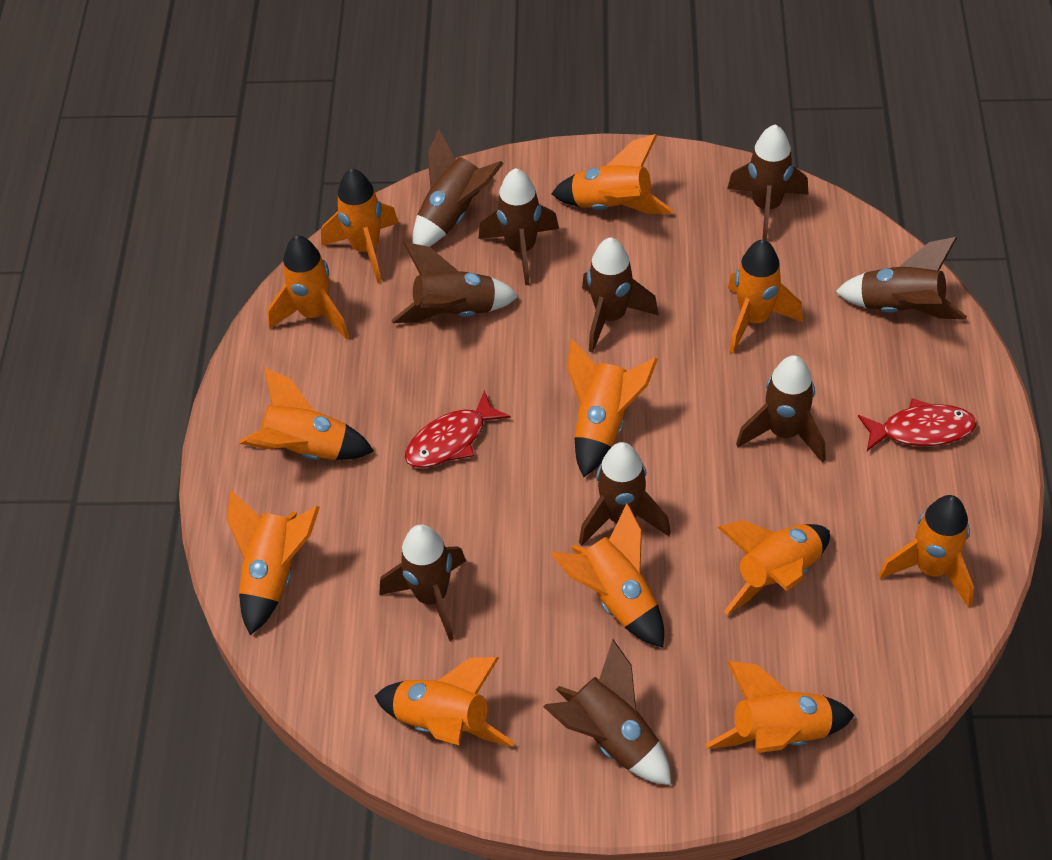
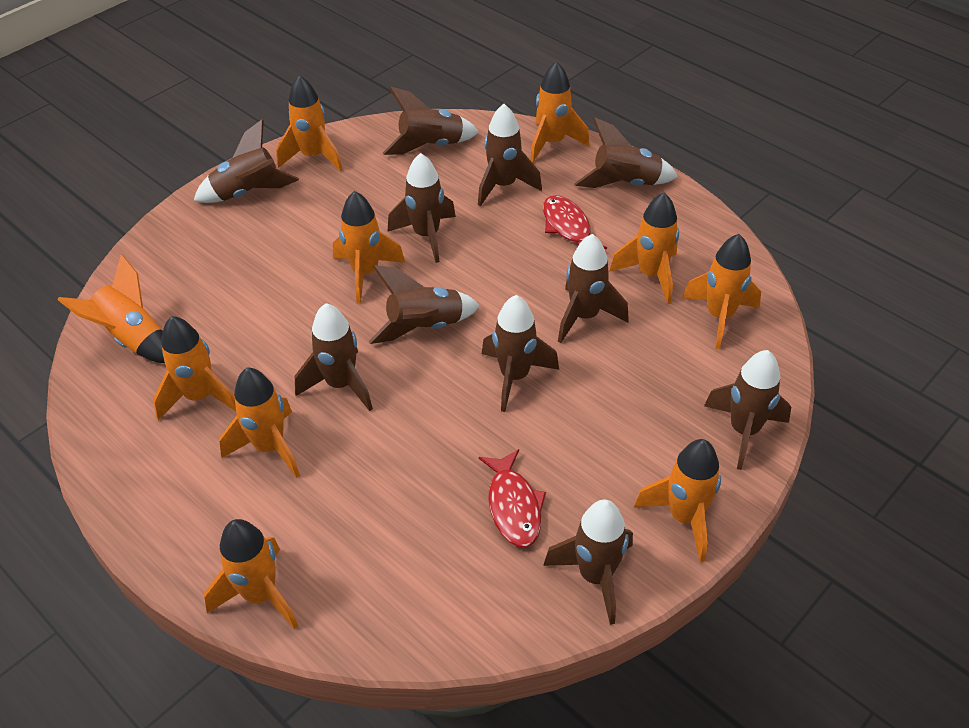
brown rocket: [379,525,466,641] [392,242,518,323] [412,129,504,247] [478,168,559,285] [543,640,671,785] [579,442,671,545] [582,237,659,353] [727,125,808,241] [736,355,826,463] [836,237,967,320] = 10 -> [194,119,299,203] [295,303,373,411] [369,265,480,344] [383,86,479,155] [387,153,456,263] [478,104,542,207] [482,295,559,412] [543,500,633,625] [558,234,629,343] [574,117,678,188] [704,350,791,470] = 11
orange rocket: [227,490,320,635] [239,367,374,460] [268,235,349,340] [321,168,399,283] [375,657,514,747] [551,134,673,214] [551,503,664,648] [567,339,658,477] [705,661,855,753] [717,520,830,615] [728,239,803,353] [879,495,974,607] = 12 -> [58,254,165,363] [153,316,236,420] [204,519,298,629] [219,367,300,478] [276,75,343,171] [333,191,405,304] [530,61,590,163] [609,192,679,304] [634,439,721,562] [682,234,761,349] = 10

